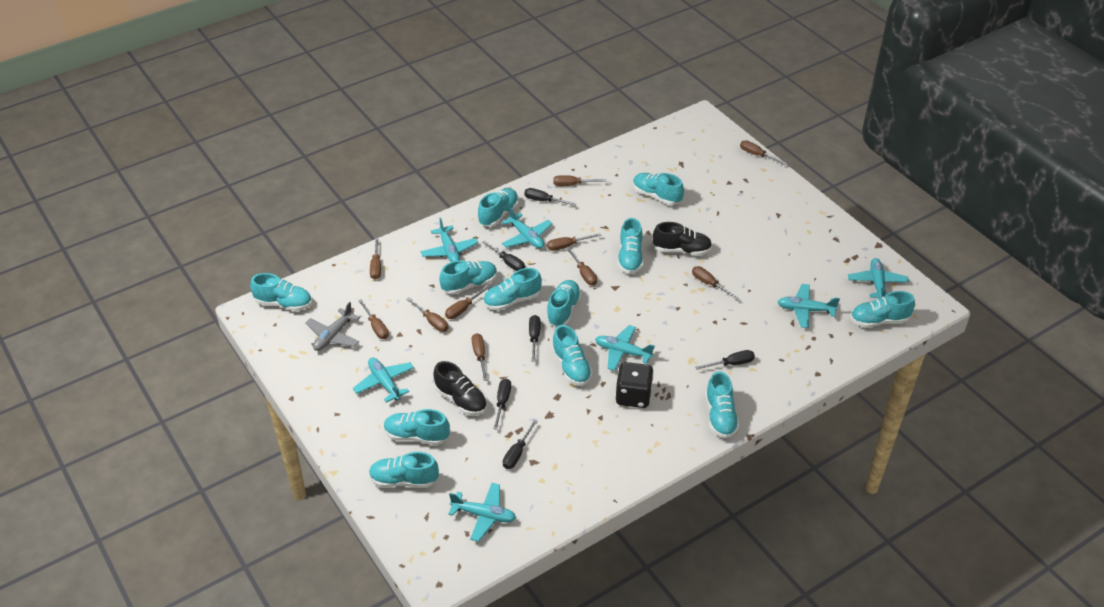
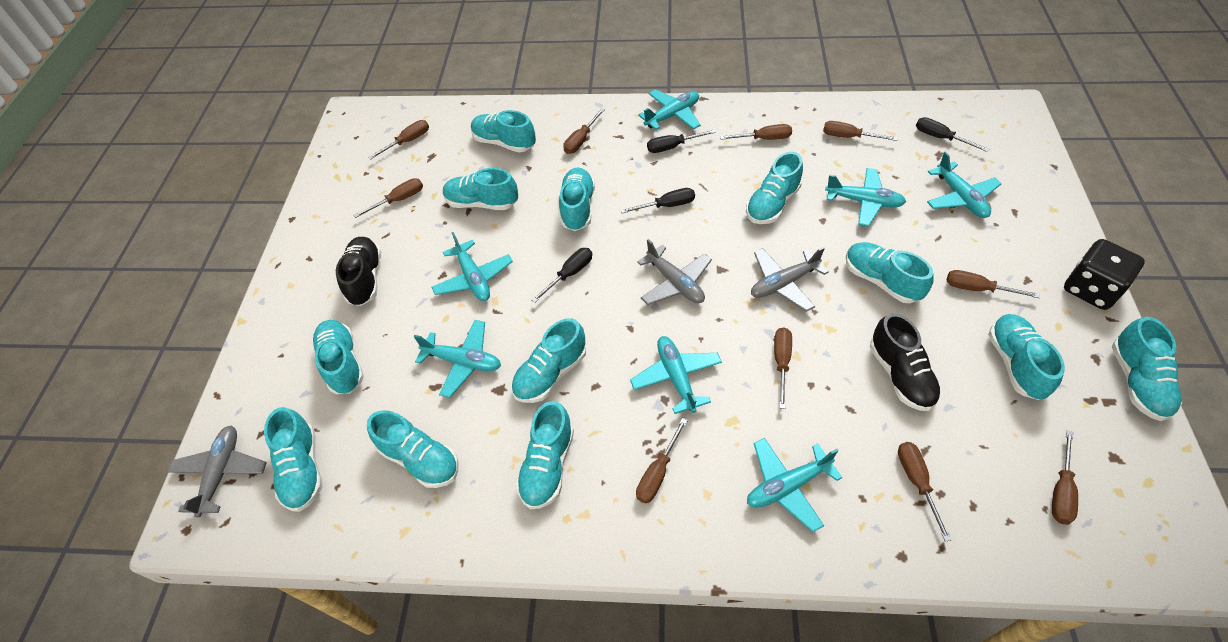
black screwdriver: [482,241,525,271] [493,378,511,430] [503,420,538,469] [524,188,576,206] [529,315,541,362] [696,350,755,370] = 6 -> [532,248,592,303] [621,188,695,213] [647,129,716,153] [916,117,989,152] = 4
grey plane: [305,302,360,351] = 1 -> [167,425,267,518] [637,239,712,305] [751,247,829,312] = 3

